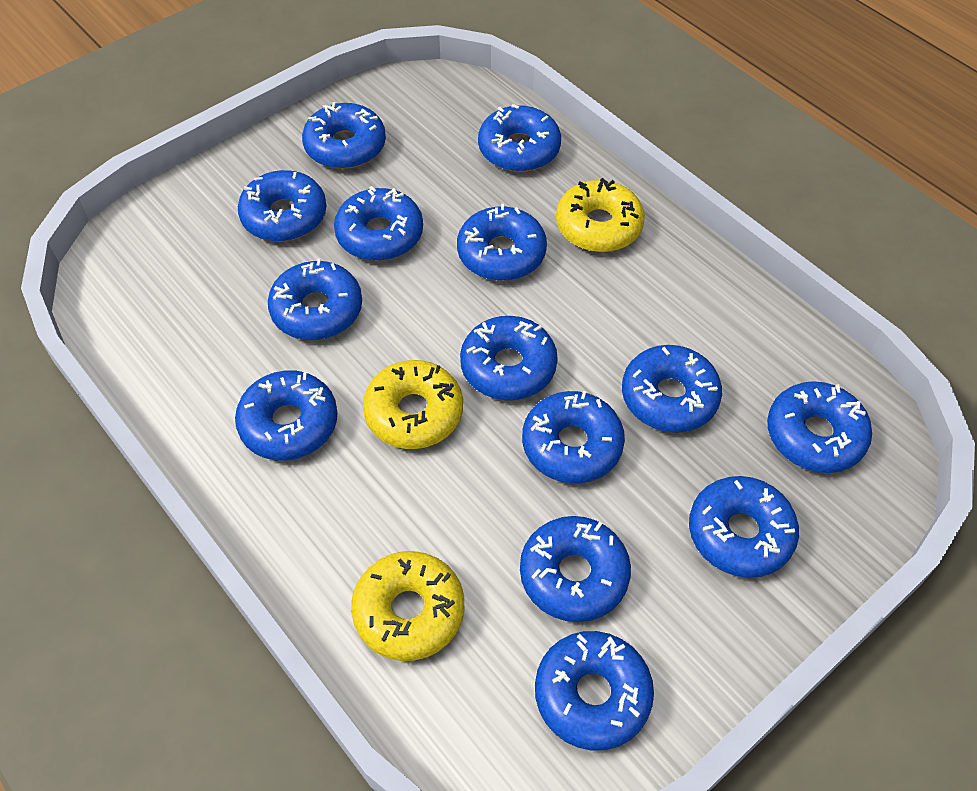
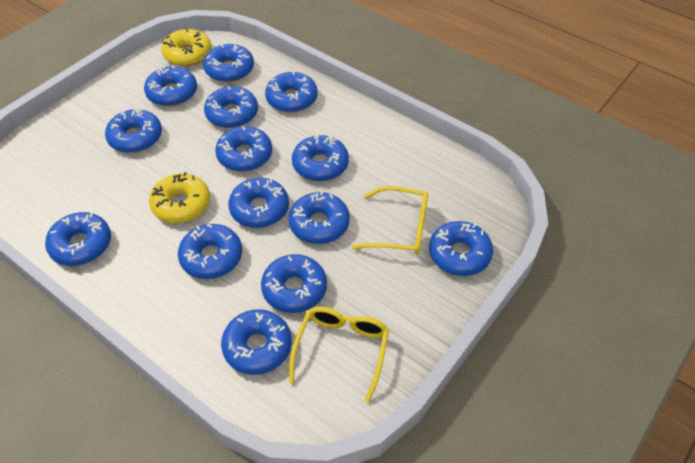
yellow donut: [351,551,464,661] [363,360,463,449] [556,178,645,252] = 3 -> [149,172,210,223] [161,28,212,66] = 2
yellow glasses: none = 0 -> [289,306,389,403] [352,186,428,255] = 2

